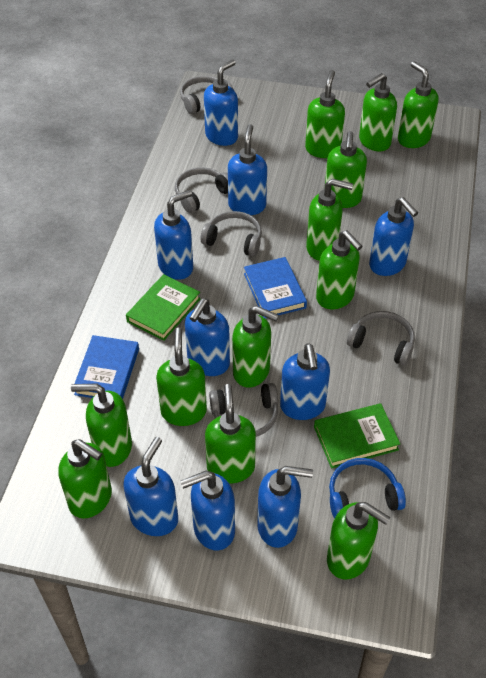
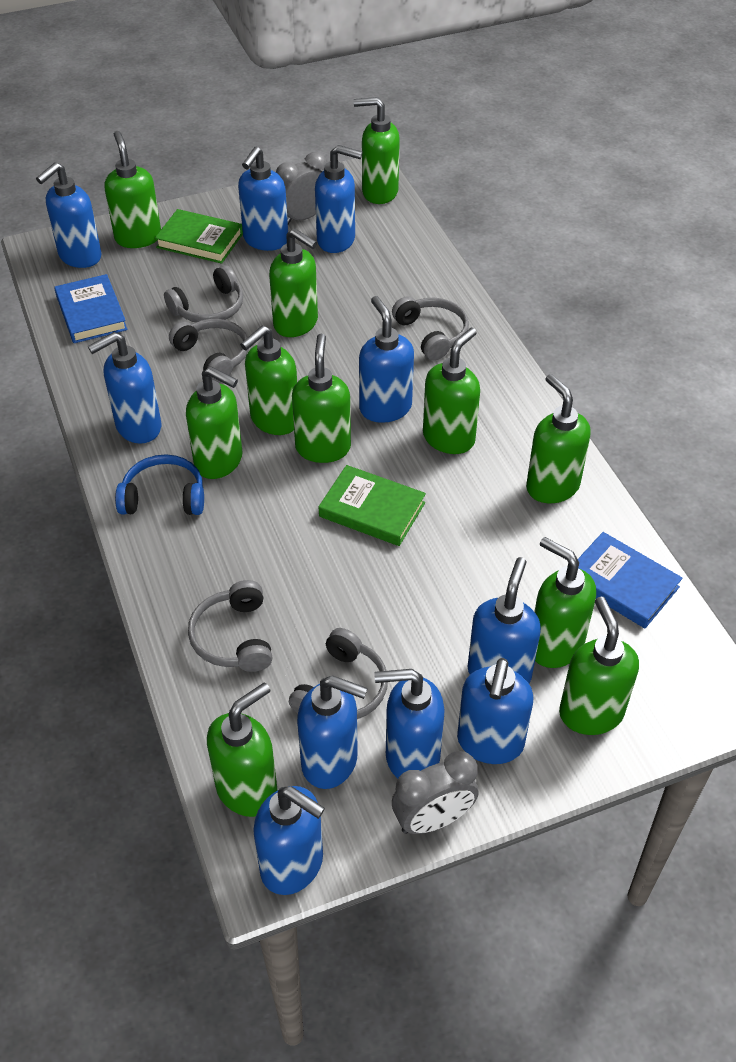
blue soap dispenser: [123,437,178,536] [154,190,193,280] [180,471,235,551] [185,299,230,376] [204,60,238,146] [228,124,267,215] [257,466,313,548] [280,343,330,420] [369,197,418,276] = 9 -> [36,162,102,268] [88,332,161,444] [238,147,288,251] [253,786,325,895] [297,675,368,789] [315,145,362,253] [359,296,414,423] [374,669,444,778] [457,658,533,764] [468,557,541,683] = 10
green soap dispenser: [58,439,112,518] [71,383,132,467] [156,328,207,426] [205,384,256,483] [232,305,279,387] [305,70,345,158] [306,179,353,261] [316,230,362,309] [325,131,367,208] [327,502,391,580] [359,73,397,151] [398,61,438,148] = 12 -> [105,131,161,248] [186,367,242,479] [207,682,277,817] [240,326,297,435] [269,228,318,337] [292,333,351,463] [353,97,400,204] [423,328,480,454] [526,374,591,503] [534,537,596,668] [559,597,639,735] = 11
grey clock: none = 0 -> [276,152,327,224] [392,751,479,834] = 2

